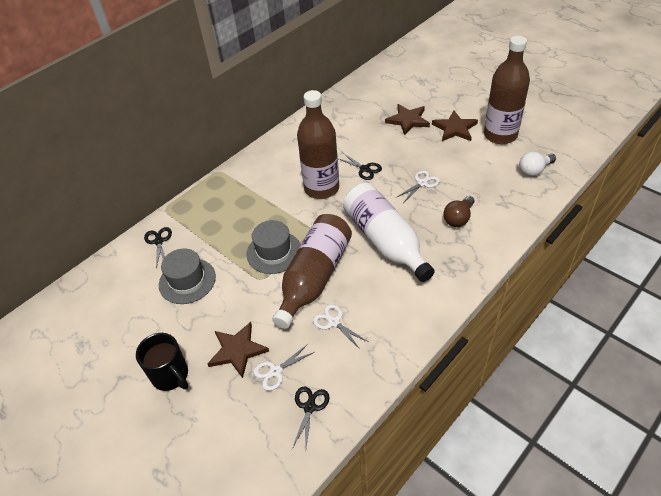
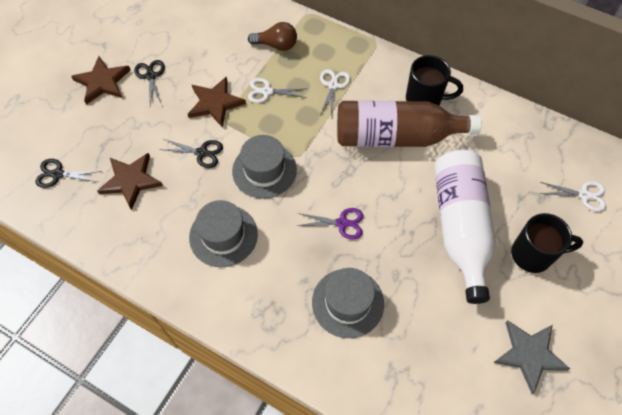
black mug: [136,333,188,391] = 1 -> [406,55,463,105] [511,213,583,273] = 2
brown bottle: [272,214,352,329] [297,90,339,199] [484,36,530,144] = 3 -> [337,101,482,147] = 1
grey hat: [159,248,216,304] [246,220,301,274] = 2 -> [189,200,258,267] [232,135,297,199] [312,268,384,338] = 3
grey star: none = 0 -> [493,320,570,394] = 1
purple scissors: none = 0 -> [296,208,363,240] = 1
white light bulb: [519,152,556,177] = 1 -> none = 0

